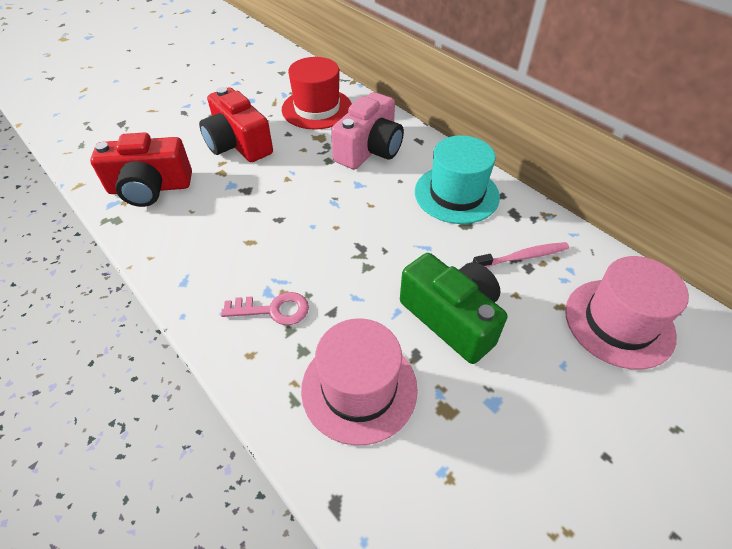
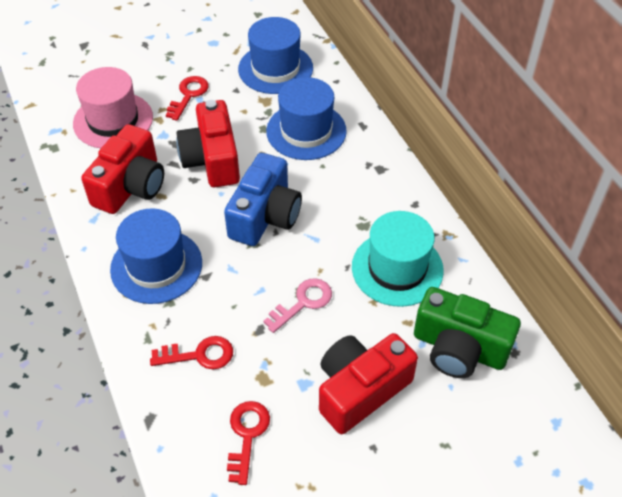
blue camera: none = 0 -> [224,153,302,246] = 1
blue hat: none = 0 -> [110,208,202,304] [238,17,313,94] [266,77,347,160] = 3
pink camera: [331,92,404,170] = 1 -> none = 0
pink hat: [301,318,418,445] [565,256,689,370] = 2 -> [73,67,153,148] = 1
pink toothbrush: [473,242,569,268] = 1 -> none = 0
red camera: [90,132,192,207] [199,87,273,162] = 2 -> [81,124,164,214] [176,100,240,187] [319,333,418,434] = 3
red hat: [282,57,352,129] = 1 -> none = 0
red key: none = 0 -> [150,336,233,369] [166,76,209,121] [227,401,270,485] = 3

